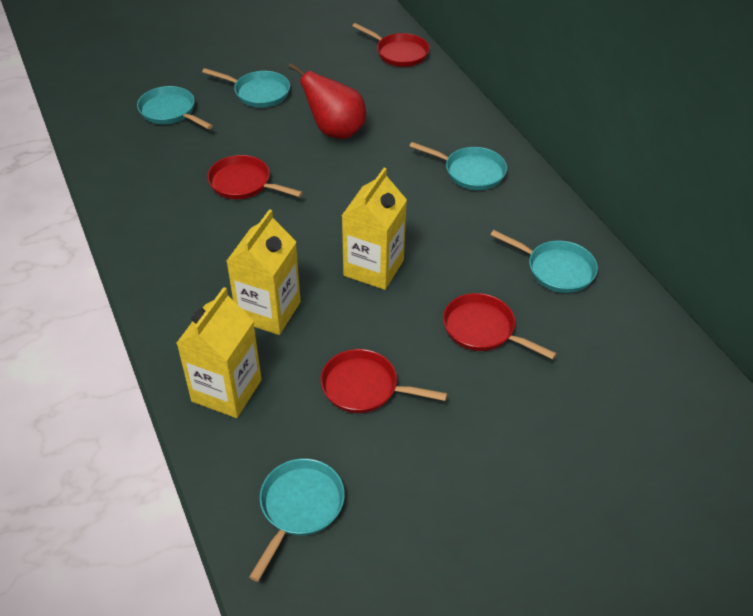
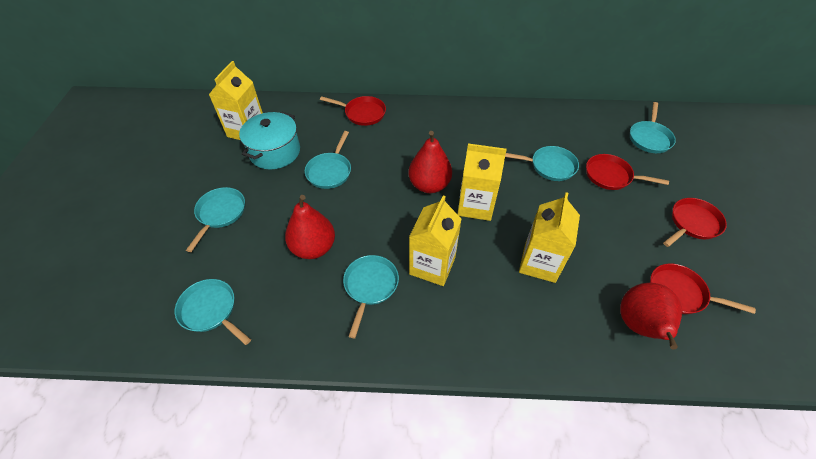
red pear: [288,63,366,139] = 1 -> [285,195,335,259] [409,131,452,193] [620,283,682,349] = 3
turquoise pan: [137,86,213,129] [202,68,290,108] [249,458,345,582] [409,142,507,190] [491,230,598,293] = 5 -> [175,279,251,345] [186,187,245,252] [305,131,351,189] [343,255,399,338] [505,146,579,181] [630,102,676,153] = 6
turquoise pot: none = 0 -> [239,112,300,169] = 1
yellow carton: [177,287,262,418] [226,209,301,335] [342,168,407,290] = 3 -> [209,61,263,140] [409,195,462,286] [458,143,507,221] [519,192,580,283] = 4

